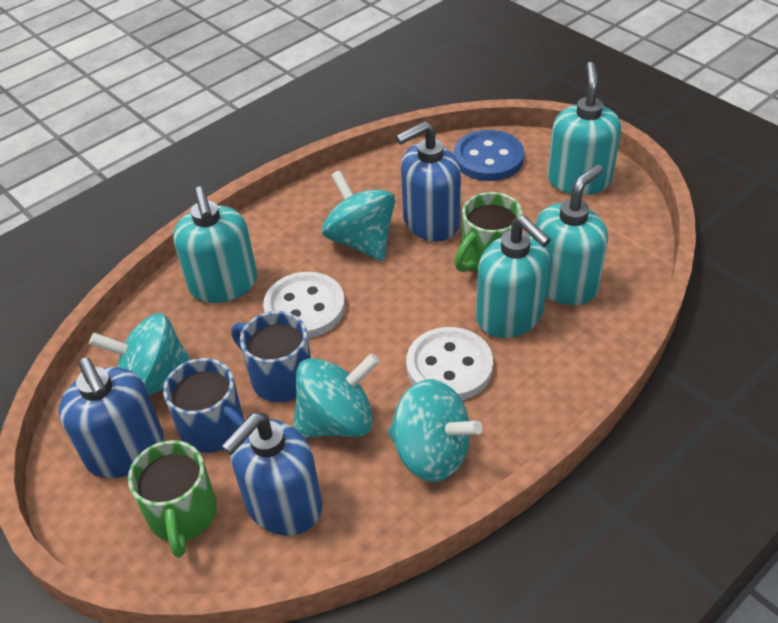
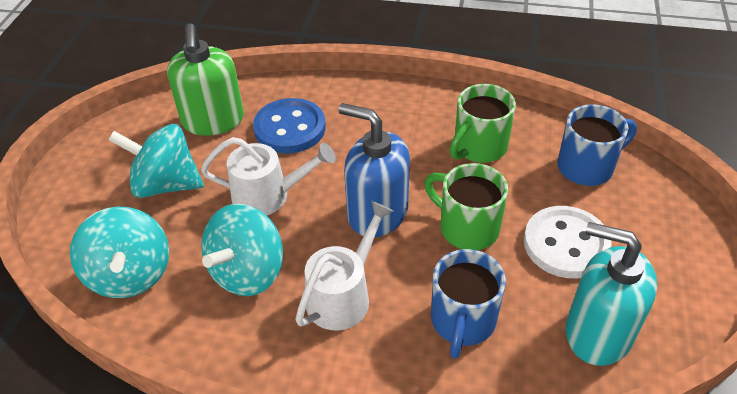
blue soap dispenser: [59,357,163,478] [221,413,322,536] [396,121,461,241] = 3 -> [339,103,410,237] = 1
green soap dispenser: none = 0 -> [167,23,244,136] = 1
turquoise soap dispenser: [173,187,257,303] [476,215,551,338] [535,164,608,305] [547,62,621,195] = 4 -> [566,222,657,366] = 1
turquoise spinning top: [89,313,191,396] [293,353,380,438] [322,170,395,261] [388,379,482,482] = 4 -> [70,206,169,298] [108,124,204,198] [201,204,283,296] = 3
white button: [263,272,345,338] [406,327,493,400] = 2 -> [524,206,612,278] = 1
white watering can: none = 0 -> [201,137,336,216] [295,201,393,330] = 2

